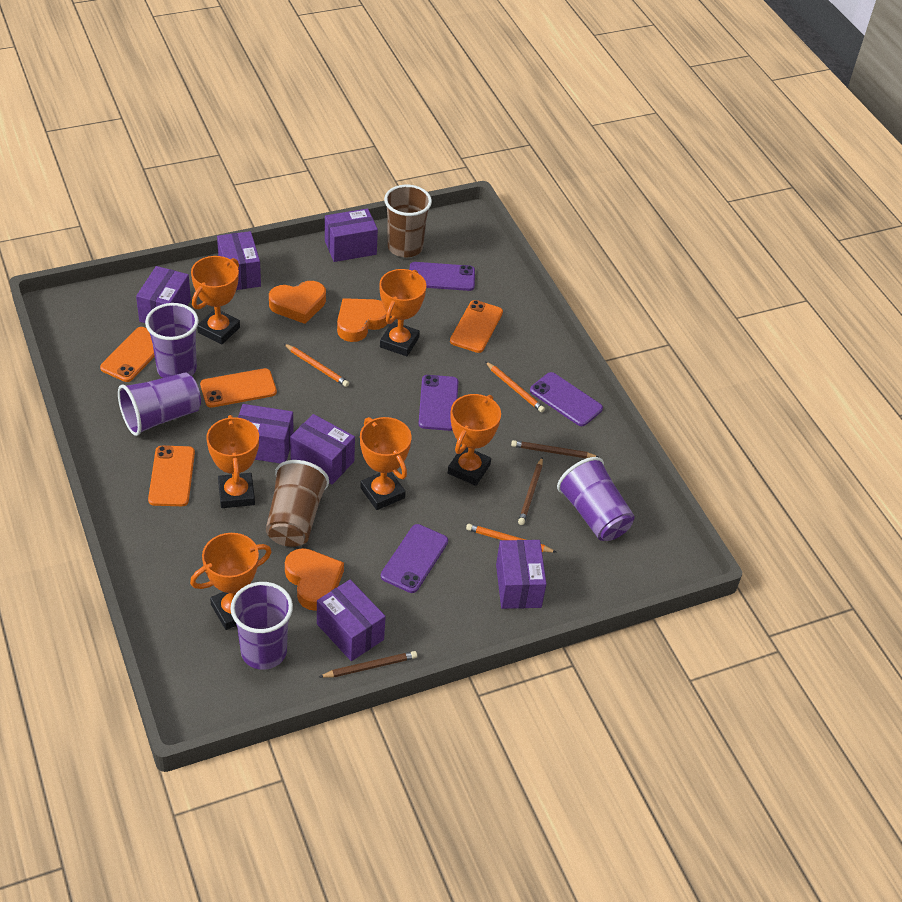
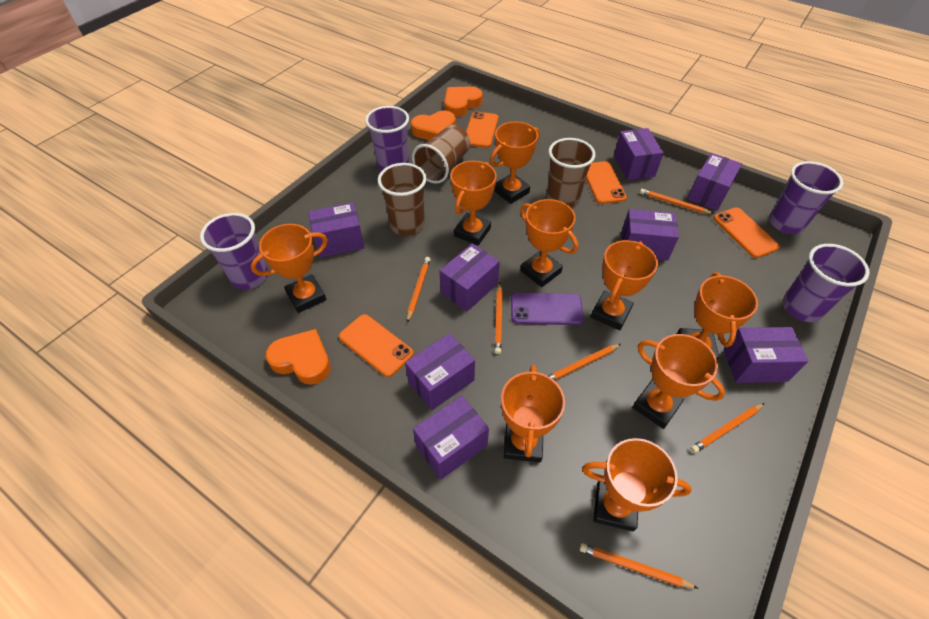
brown cup: [266,460,329,547] [384,185,432,257] = 2 -> [378,163,427,236] [412,125,470,184] [547,138,596,208] = 3
brown pencil: [319,651,417,678] [511,440,598,458] [518,458,543,525] = 3 -> none = 0
orange pencil: [284,344,349,387] [466,524,556,553] [485,361,545,412] = 3 -> [407,257,431,322] [494,283,503,354] [548,344,621,381] [580,543,699,589] [640,189,714,214] [690,403,765,453] = 6
orange trophy: [190,533,272,630] [191,256,240,345] [206,415,259,508] [360,417,412,510] [379,269,426,356] [448,394,501,486] = 6 -> [251,224,328,313] [450,161,497,246] [490,122,540,204] [501,365,565,462] [520,199,579,287] [582,438,692,531] [591,240,658,330] [632,334,725,429] [677,273,758,360] = 9
purple box: [136,266,191,323] [217,231,261,290] [238,404,294,463] [290,414,355,484] [317,580,386,661] [325,208,378,262] [496,540,547,609] = 7 -> [308,202,365,258] [405,333,475,410] [413,396,489,480] [440,243,500,312] [614,128,664,180] [621,209,679,261] [687,153,742,211] [723,327,808,383] = 8
purple phone: [381,524,448,593] [410,262,475,291] [418,375,458,431] [530,372,603,426] = 4 -> [511,293,584,325] = 1

